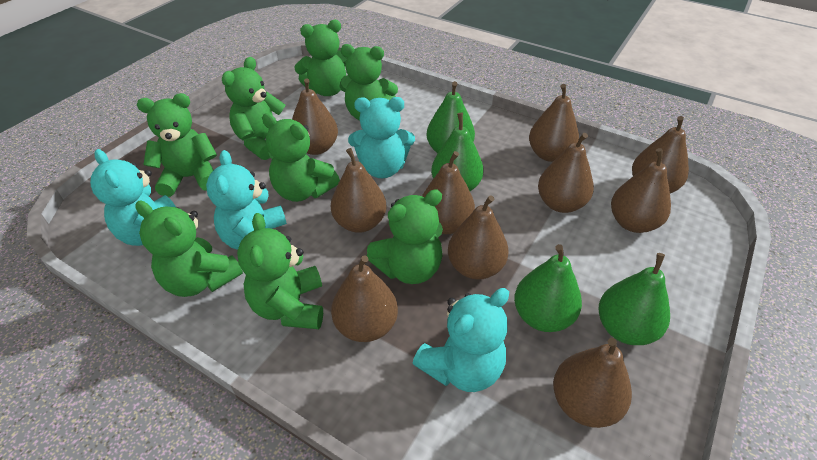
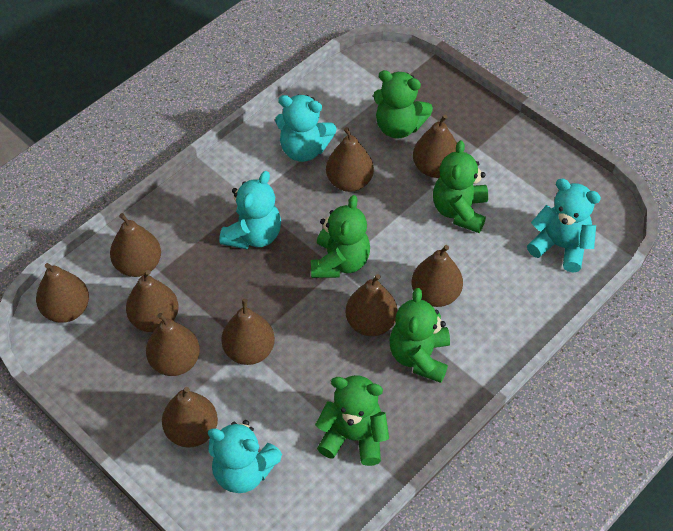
green pear: [427,81,475,153] [431,113,484,191] [514,244,582,332] [598,253,670,345] = 4 -> none = 0
green teddy bear: [135,201,243,297] [137,93,217,197] [222,57,285,160] [237,213,323,329] [262,113,340,202] [294,20,347,96] [340,44,398,121] [367,189,443,284] = 8 -> [311,195,370,278] [315,375,389,466] [373,70,433,139] [390,288,450,383] [433,140,488,233] = 5

